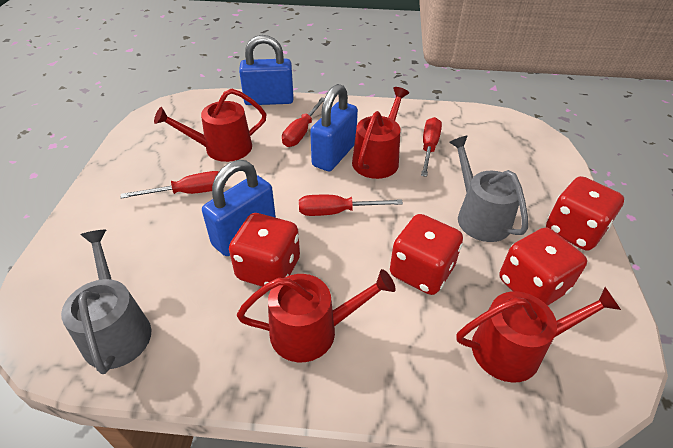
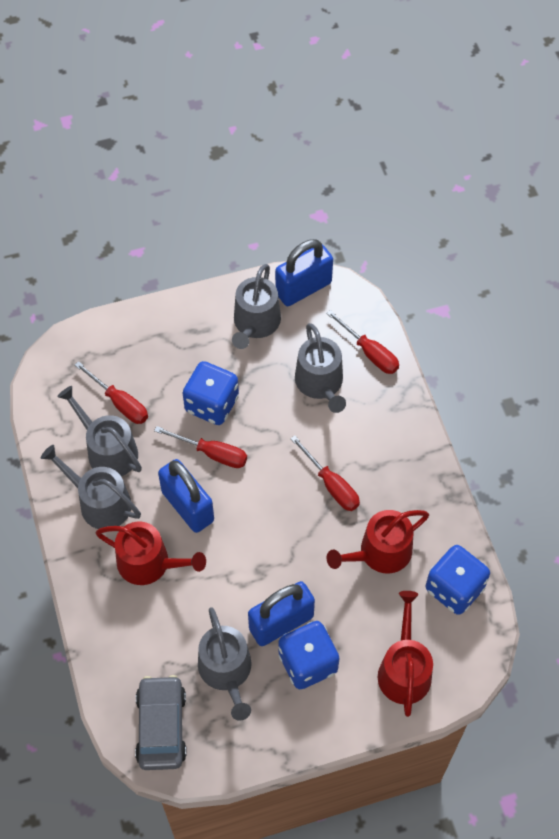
blue dice: none = 0 -> [183,361,239,425] [278,621,340,689] [426,545,490,615] = 3
grey car: none = 0 -> [135,675,187,770] = 1
grey watering can: [61,230,151,374] [449,136,528,242] = 2 -> [41,445,141,529] [57,386,142,476] [198,607,252,721] [232,264,281,349] [295,323,346,413] = 5
red dice: [229,213,300,287] [390,214,463,295] [499,227,587,306] [546,176,624,251] = 4 -> none = 0
red watering can: [154,88,267,162] [237,269,396,362] [352,87,409,179] [457,287,621,383] = 4 -> [96,522,206,585] [327,510,429,573] [378,591,433,717] = 3

